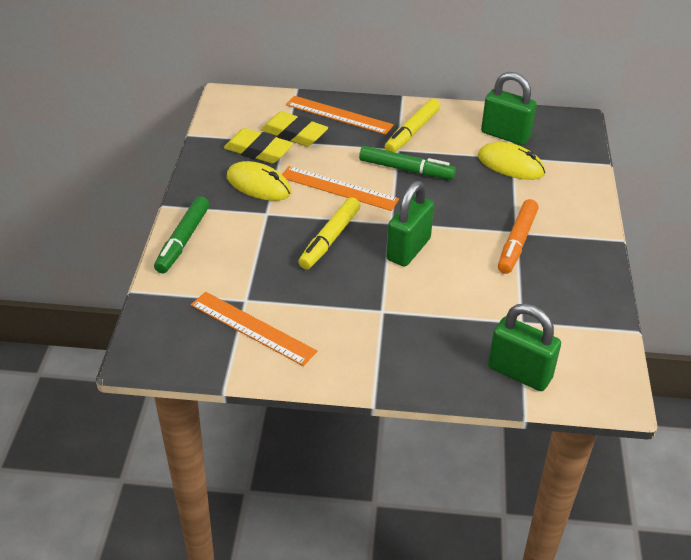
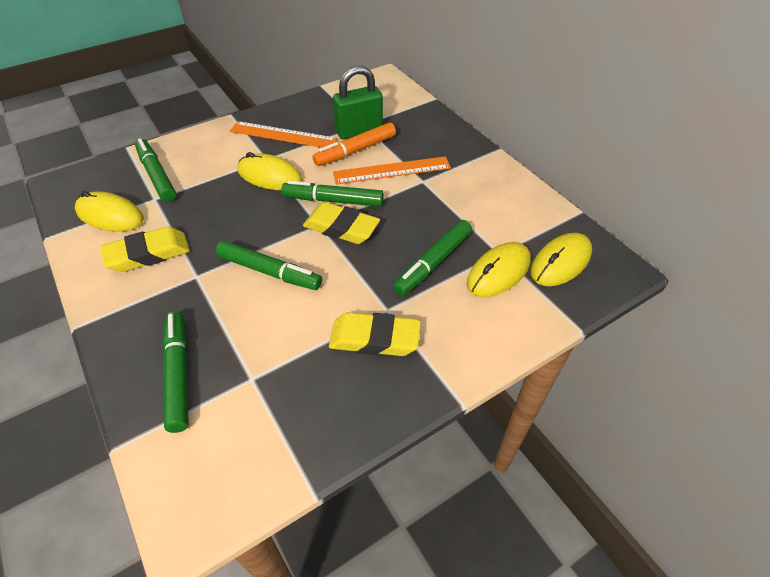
green marker: [154,196,210,274] [359,146,456,180] = 2 -> [135,138,176,202] [162,311,189,433] [216,241,322,290] [281,180,384,207] [393,220,472,296] = 5
green padlock: [386,181,434,267] [481,72,537,145] [488,304,561,391] = 3 -> [333,66,383,140] = 1
orange ruler: [191,292,318,366] [282,166,399,211] [286,96,394,135] = 3 -> [230,121,338,148] [333,156,451,184] = 2
yellow eraser: [224,128,293,164] [261,111,328,147] = 2 -> [100,227,190,272] [303,202,380,244] [329,312,421,356] = 3
yellow marker: [298,197,360,269] [384,98,440,152] = 2 -> none = 0
yellow mouse: [227,161,291,201] [478,142,545,180] = 2 -> [75,191,144,232] [238,152,302,190] [467,242,531,297] [531,233,592,286] = 4

